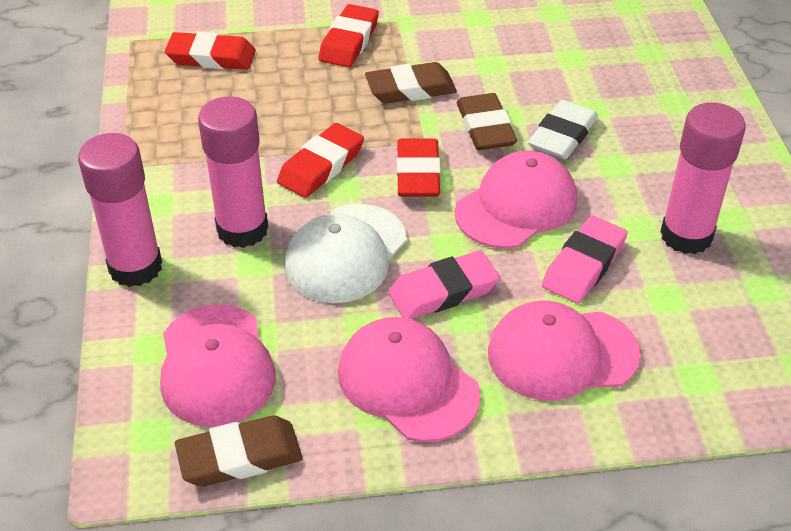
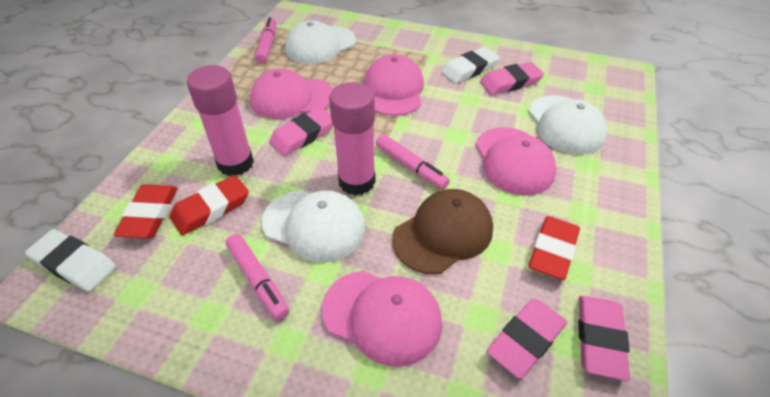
brown cap: none = 0 -> [392,189,493,274] = 1
brown eraser: [175,415,303,487] [365,62,457,104] [457,93,517,150] = 3 -> none = 0
pink eraser: [388,250,500,319] [542,216,627,304] = 2 -> [269,107,334,156] [480,62,544,95] [487,299,567,379] [578,296,630,381] = 4
pink glue stick: [78,133,162,287] [198,96,268,248] [660,103,746,254] = 3 -> [187,65,254,176] [329,82,375,195] = 2
pink marker: none = 0 -> [226,234,289,320] [255,17,276,64] [376,134,450,190] = 3
red eraser: [165,32,256,70] [277,123,364,198] [319,4,379,67] [397,139,441,197] = 4 -> [114,184,178,238] [170,175,249,236] [529,216,580,280] = 3
white cap: [284,204,407,303] = 1 -> [262,190,365,262] [285,20,356,64] [528,95,608,155] = 3
white eraser: [528,100,598,159] = 1 -> [25,229,116,292] [441,47,500,83] = 2

